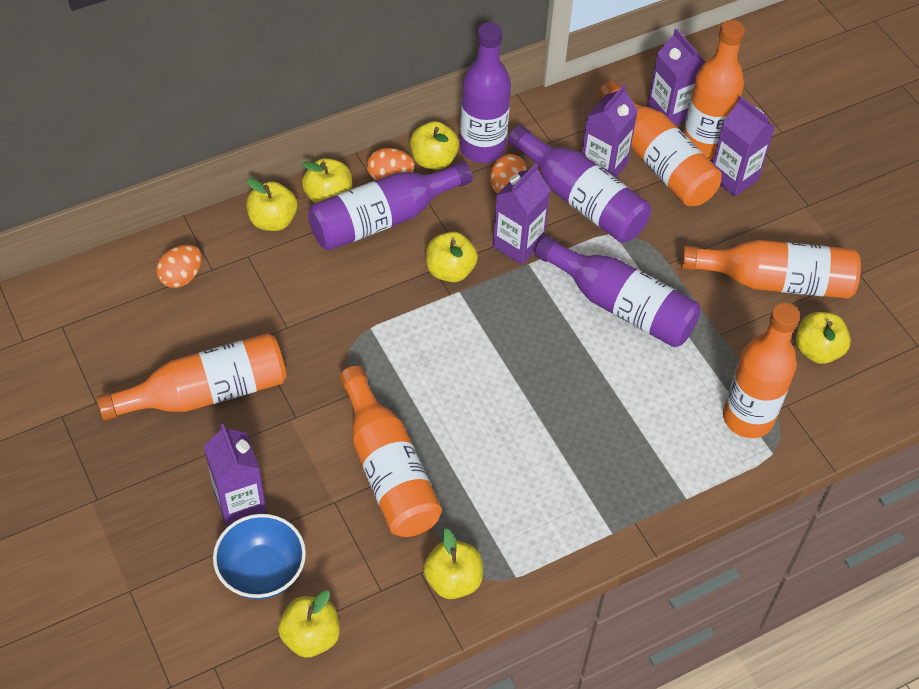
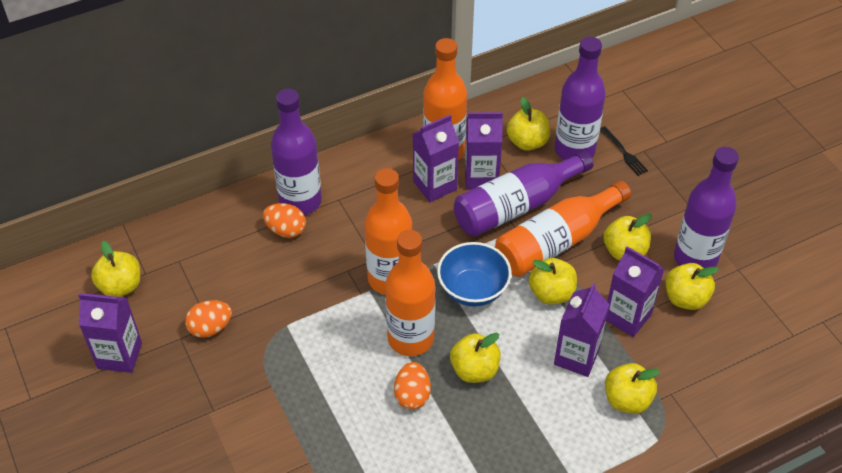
black fork: none = 0 -> [600,126,648,176] = 1
orange bottle: [97,333,287,421] [339,365,442,537] [598,80,722,206] [681,240,861,299] [683,20,745,160] [723,303,800,438] = 6 -> [364,168,412,295] [385,230,435,356] [423,38,467,161] [495,181,631,277] = 4

